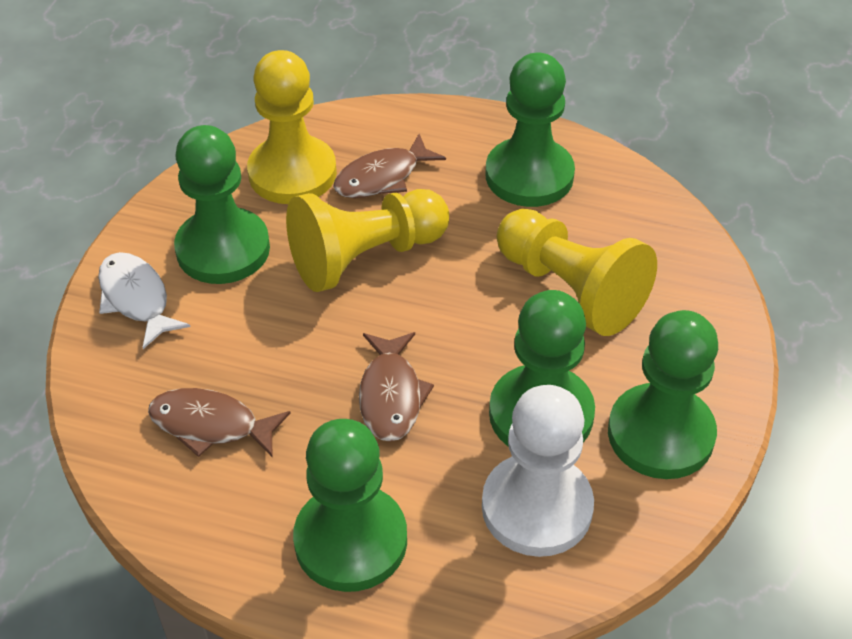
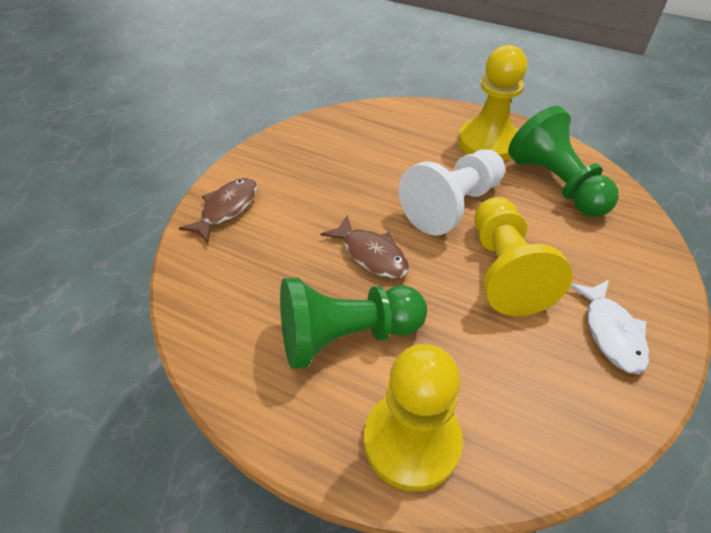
brown fish: [148,388,290,458] [333,134,446,198] [359,332,434,442] = 3 -> [179,178,258,244] [321,215,409,279] = 2
green pawn: [174,125,270,284] [293,419,407,592] [485,53,575,207] [489,290,595,447] [608,310,718,479] = 5 -> [280,277,427,369] [508,106,619,217] = 2

